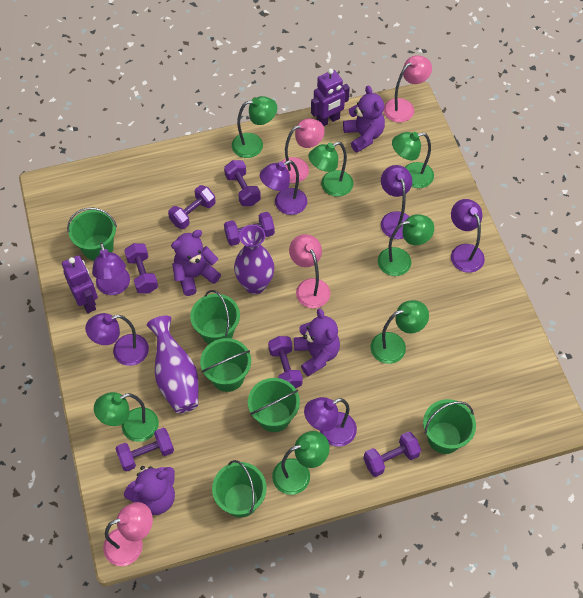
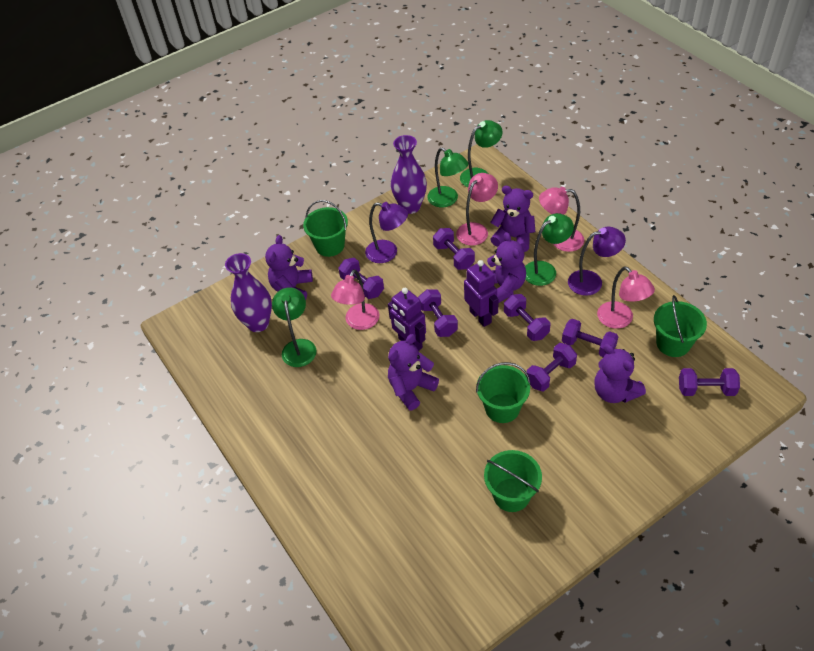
green bucket: [67,208,117,261] [190,290,240,344] [200,338,251,392] [212,460,267,518] [248,378,300,432] [423,399,476,454] = 6 -> [303,200,348,257] [476,362,530,423] [484,450,542,512] [654,295,707,357] = 4
green lamp: [94,392,159,442] [232,96,277,158] [272,431,330,495] [308,142,354,197] [370,300,429,364] [378,214,434,276] [392,132,434,188] = 7 -> [272,288,317,367] [427,147,469,207] [460,120,503,187] [525,213,574,286] = 4
purple lamp: [85,313,149,366] [92,243,130,295] [260,160,307,215] [304,397,357,447] [381,165,412,239] [451,199,485,273] = 6 -> [365,202,408,263] [568,227,626,296] = 2
purple teddy bear: [124,466,175,515] [171,230,221,296] [294,308,340,376] [343,85,385,153] = 4 -> [265,235,313,300] [388,334,439,411] [487,232,526,303] [490,186,535,252] [594,344,646,403] = 5

